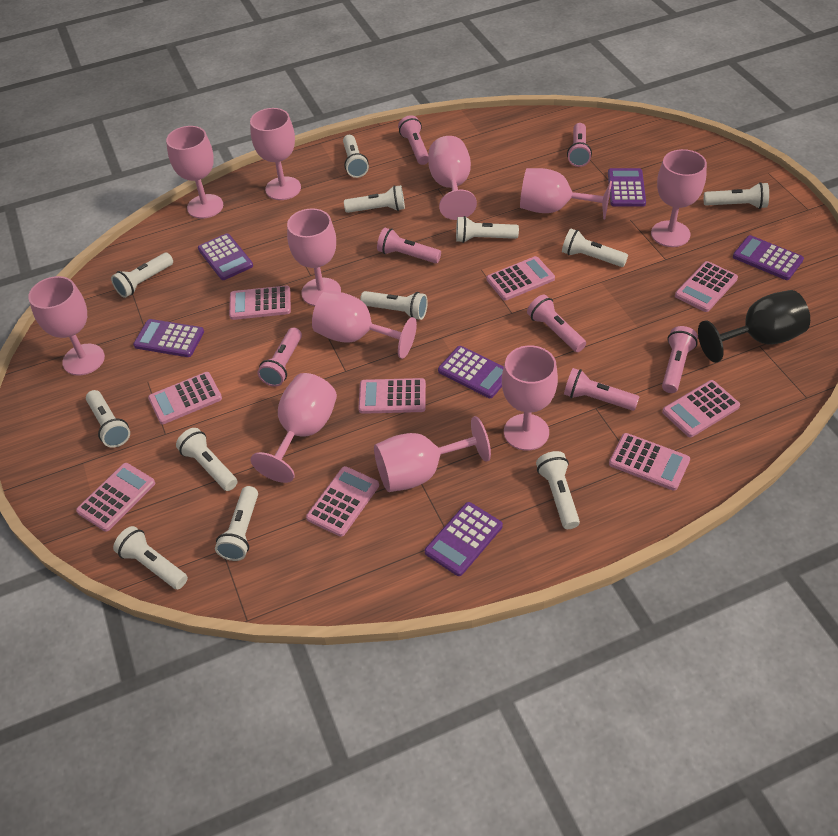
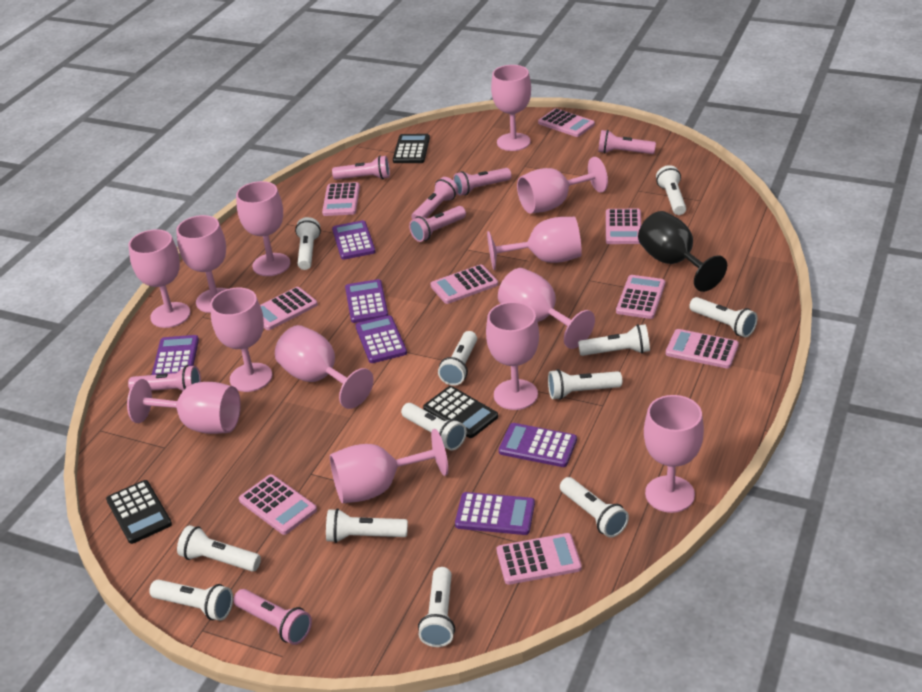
black calculator: none = 0 -> [106,480,172,544] [393,134,430,163] [423,386,498,438] = 3
pink goblet: [28,276,105,376] [166,126,223,219] [250,108,301,200] [251,373,337,483] [287,208,341,306] [312,290,417,359] [374,416,491,492] [428,136,477,220] [502,345,558,451] [520,168,612,220] [651,149,707,247] = 11 -> [127,379,241,434] [129,229,191,328] [176,215,227,313] [210,288,272,392] [236,181,291,276] [275,325,374,409] [330,429,448,503] [486,302,539,410] [487,217,582,270] [491,65,531,151] [498,268,595,349] [517,157,608,214] [644,395,704,513] = 13

